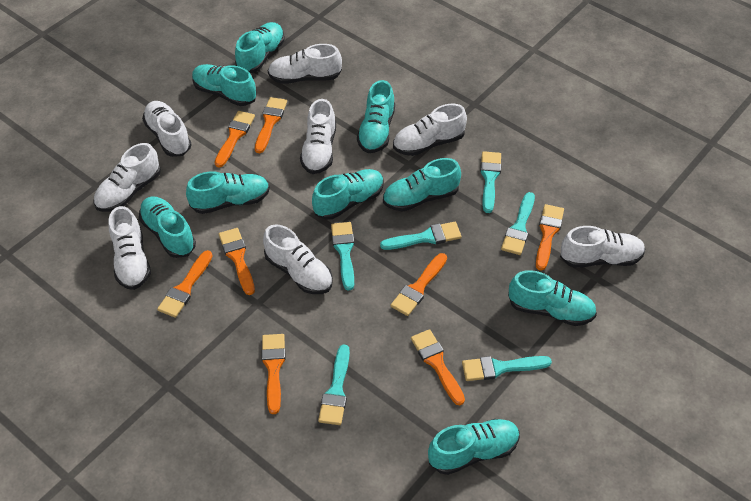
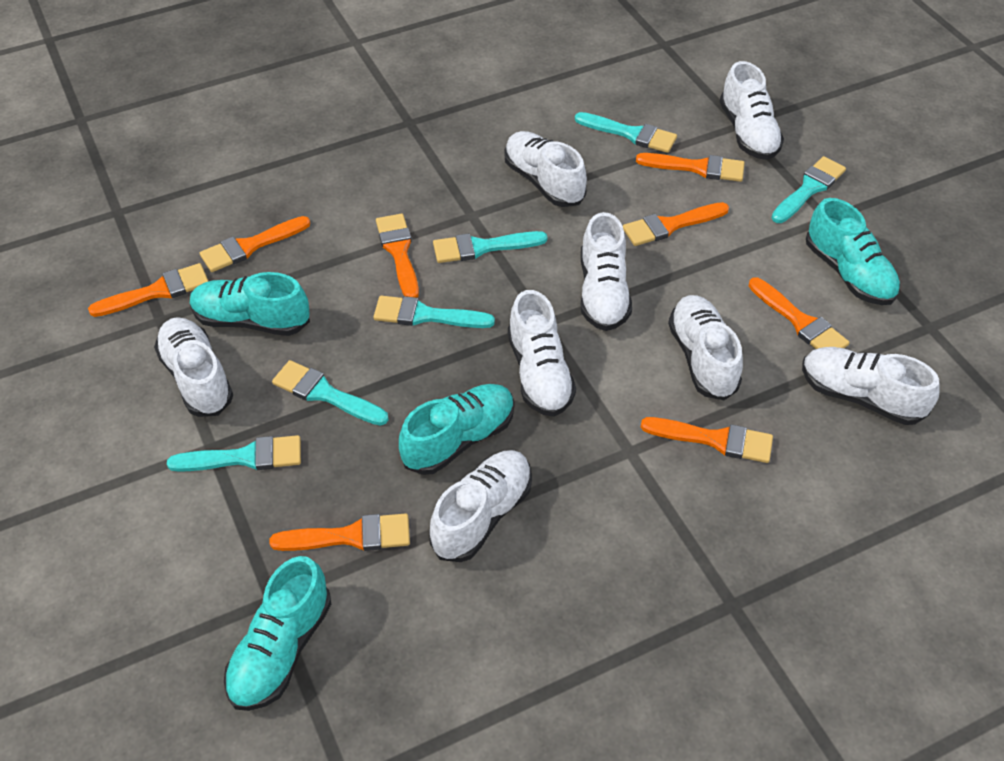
turquoise shoe: [139,197,196,258] [186,172,270,214] [192,64,256,106] [235,22,285,73] [312,169,384,220] [357,80,395,153] [383,158,461,211] [428,419,520,475] [508,270,597,326] = 9 -> [190,272,310,336] [224,556,331,711] [399,384,514,475] [806,198,900,305] = 4

